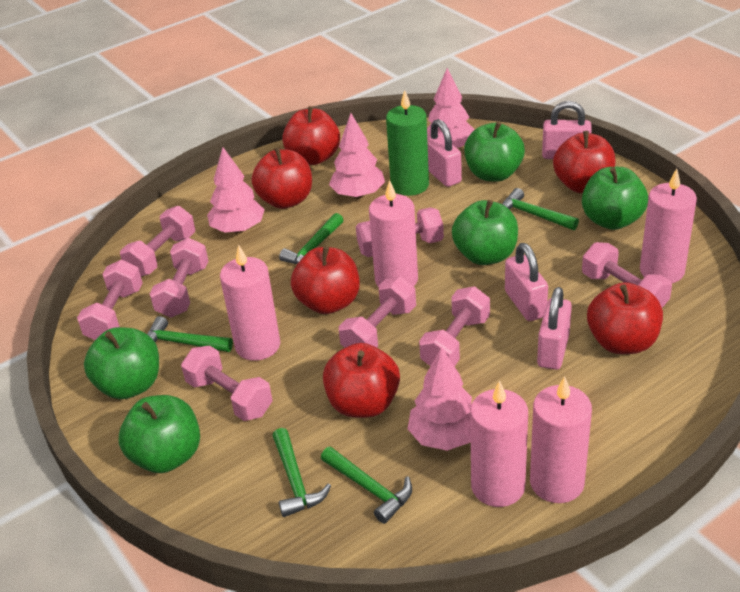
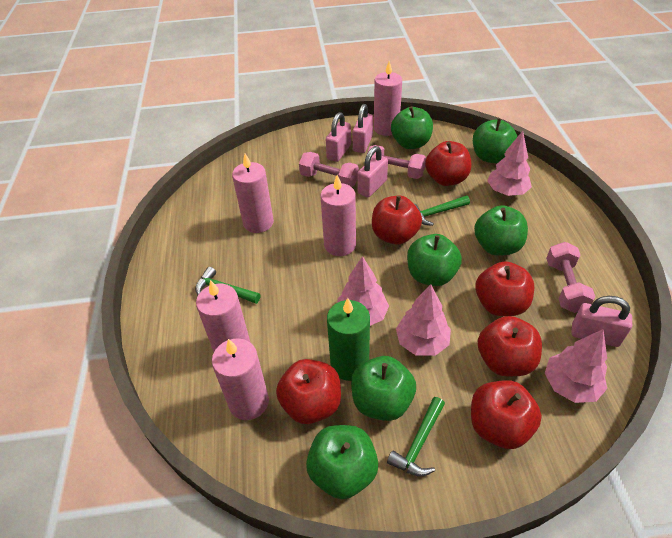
green apple: [84,327,159,399] [119,395,200,473] [452,200,518,265] [464,122,525,182] [582,167,648,230] = 5 -> [306,425,378,499] [351,356,416,421] [391,106,433,149] [407,234,462,286] [473,118,517,163] [474,205,528,256] = 6
green hammer: [147,316,233,352] [272,428,331,517] [279,213,343,264] [321,447,412,524] [502,188,579,230] = 5 -> [195,267,260,304] [387,397,445,477] [414,196,470,226] = 3
pink dumbbell: [77,260,143,340] [120,206,195,276] [150,238,208,318] [181,345,273,421] [339,277,416,348] [356,207,444,257] [419,286,490,366] [582,242,672,308] = 8 -> [299,152,359,187] [367,145,426,179] [546,242,596,313] = 3

